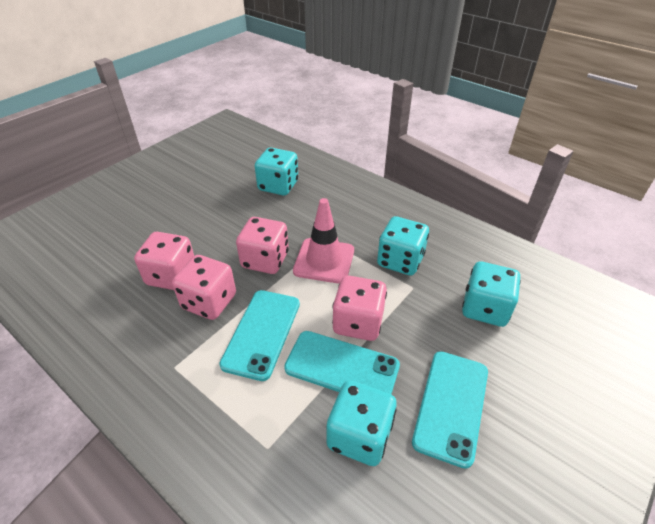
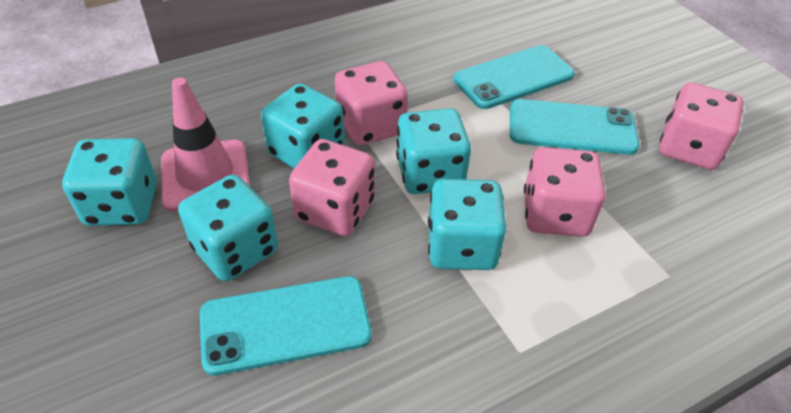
turquoise dice: [255,148,298,196] [327,380,397,466] [377,216,429,276] [462,261,521,327] = 4 -> [62,138,157,226] [178,175,278,281] [261,83,344,168] [396,108,471,194] [428,179,507,270] = 5

